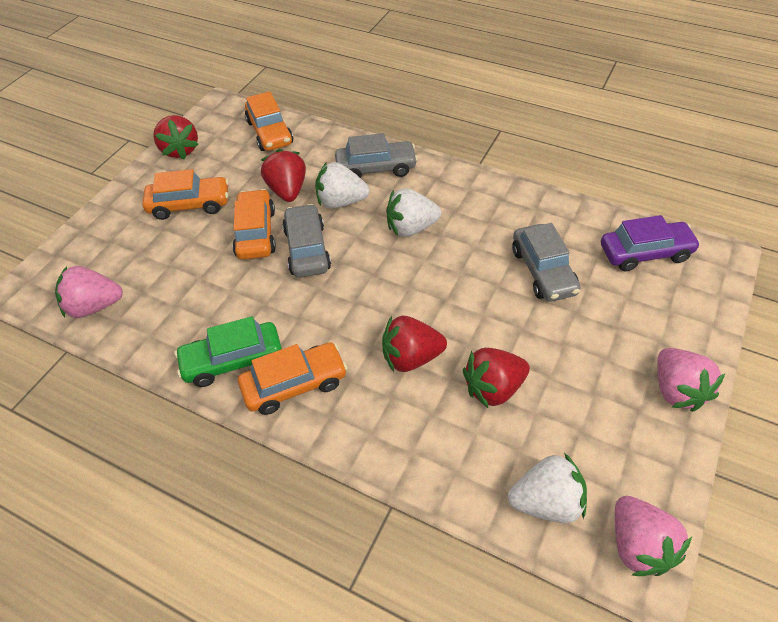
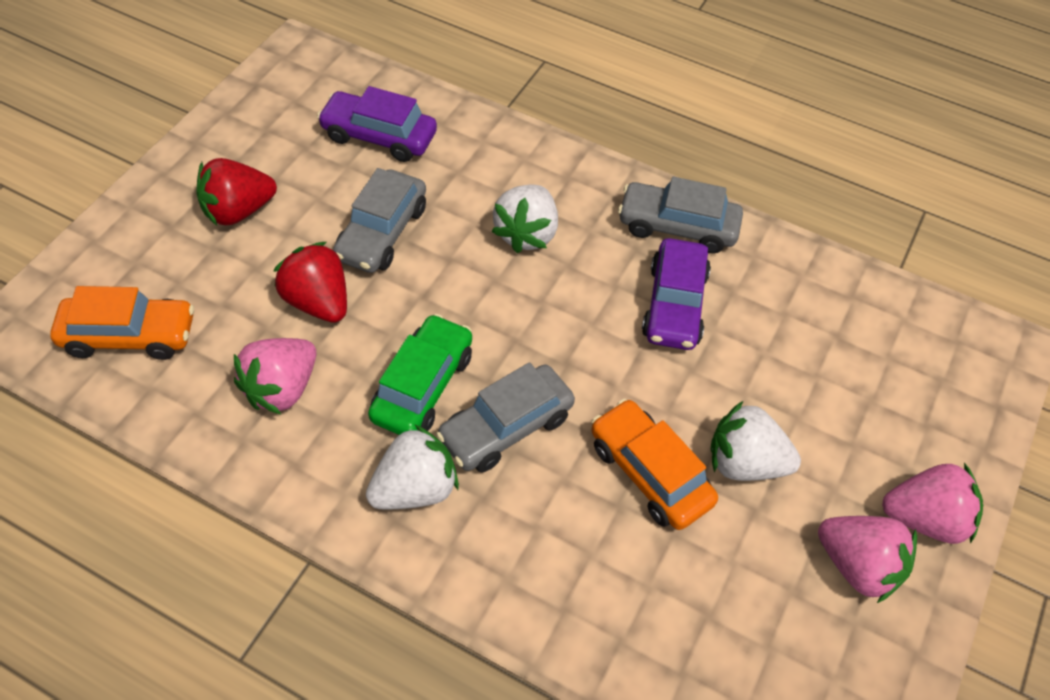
orange car: [142,169,229,220] [232,189,276,260] [238,342,347,415] [245,91,293,151] = 4 -> [50,286,194,360] [591,399,718,530] = 2
purple car: [601,215,701,271] = 1 -> [317,86,437,162] [642,238,711,350] = 2
red strawberry: [153,115,199,159] [261,149,306,202] [382,316,447,372] [463,348,530,408] = 4 -> [197,158,277,226] [274,242,347,323] = 2

